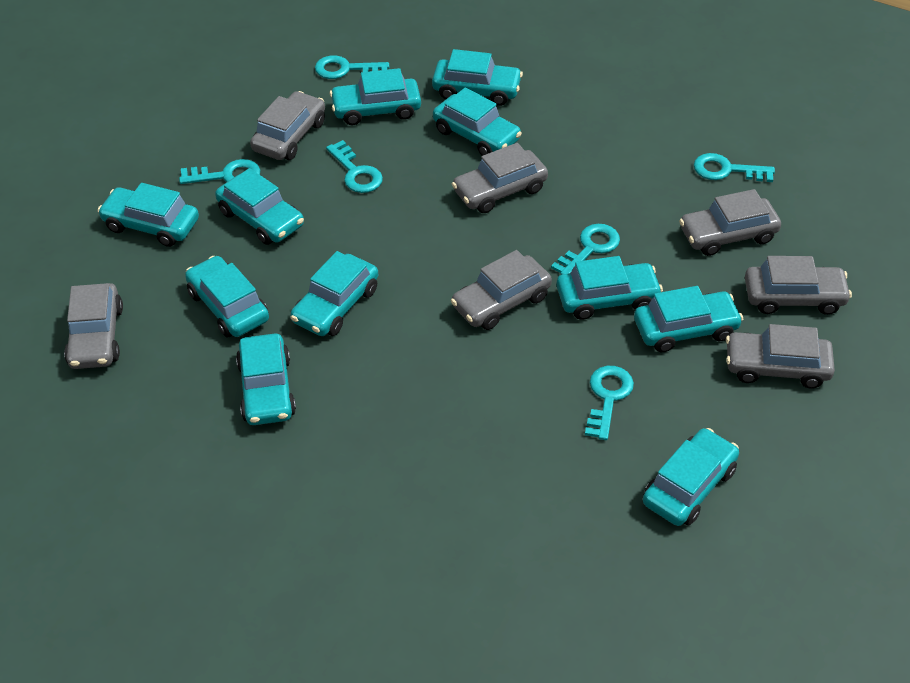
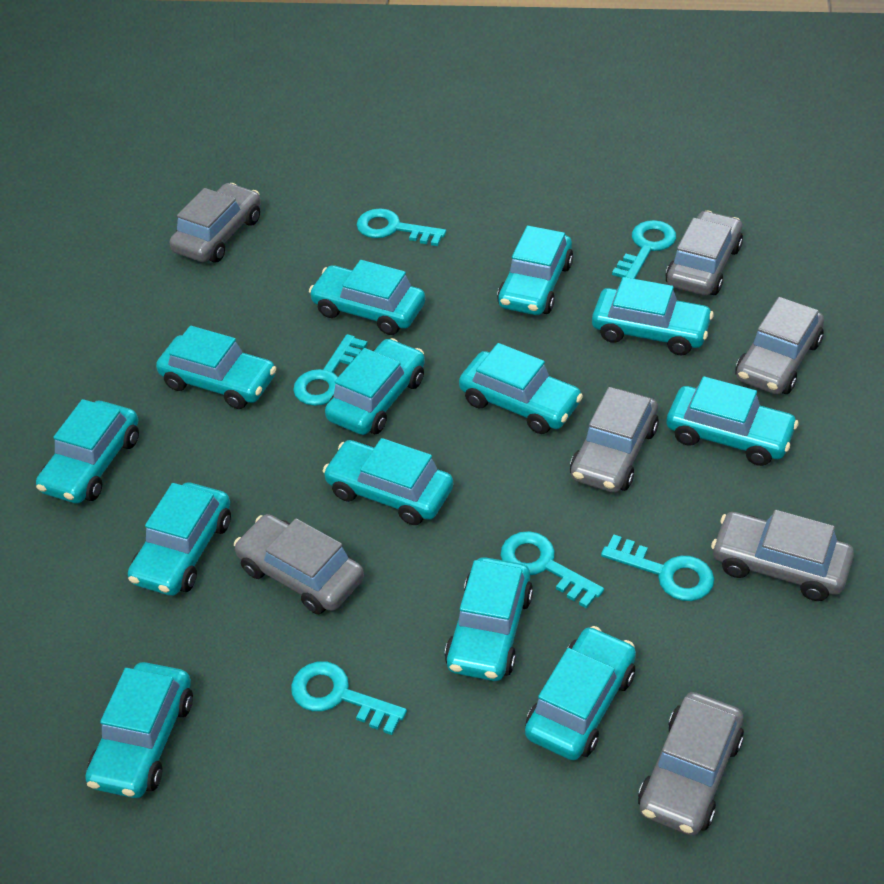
turquoise car: [98,183,199,247] [185,256,269,337] [215,168,304,245] [236,334,296,425] [290,251,378,336] [329,68,421,125] [432,49,523,106] [433,87,522,156] [556,256,663,320] [634,286,743,352] [643,428,739,526] = 11 -> [36,399,139,503] [85,662,193,798] [128,482,231,596] [156,326,276,409] [309,260,425,335] [323,438,453,525] [325,338,425,435] [445,557,533,681] [459,343,583,434] [497,226,573,315] [525,626,636,760] [592,277,714,355] [667,376,799,466] = 13

